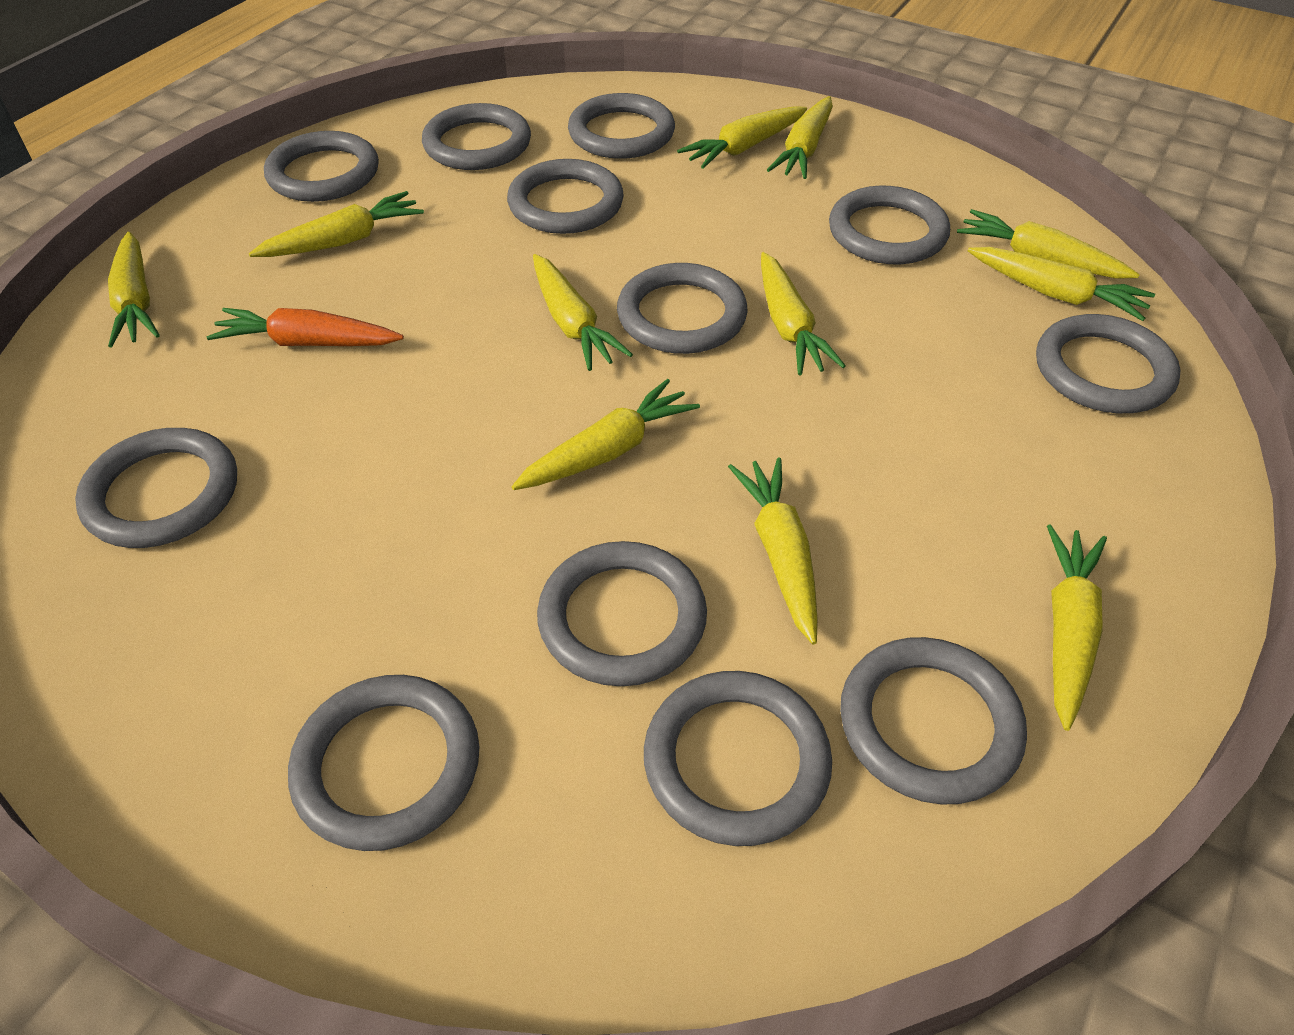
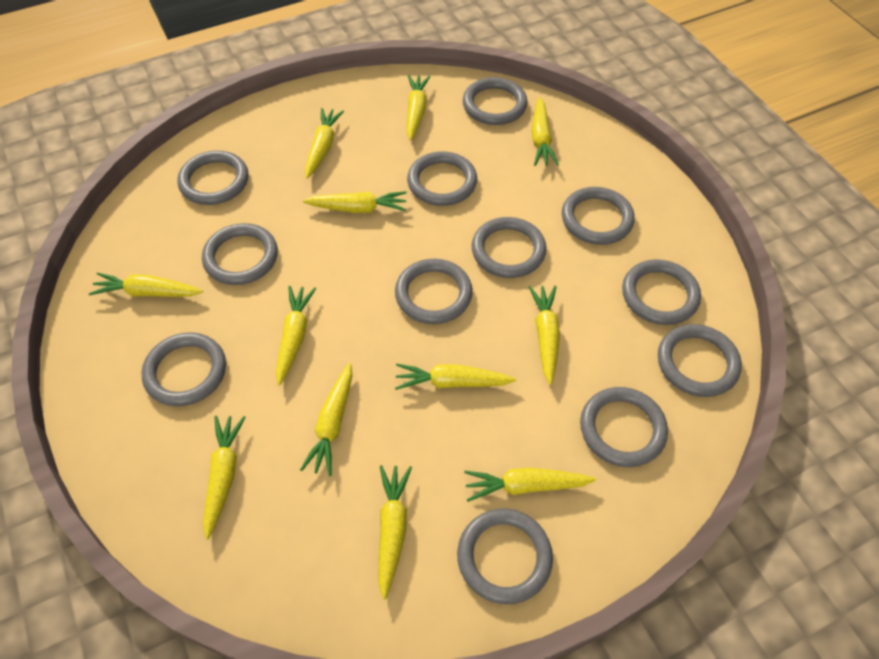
orange carrot: [207,308,404,346] = 1 -> none = 0
yellow carrot: [108,232,160,347] [249,191,424,257] [512,379,700,490] [533,254,633,371] [677,106,807,169] [728,457,818,644] [761,252,846,375] [767,96,833,179] [957,209,1140,279] [968,247,1155,321] [1047,524,1107,731] = 11 -> [89,272,203,297] [203,416,246,539] [276,286,316,385] [300,363,353,476] [303,191,407,213] [305,108,344,179] [378,465,412,599] [395,364,516,390] [407,75,430,141] [464,468,596,502] [529,286,560,385] [532,97,559,166] = 12

